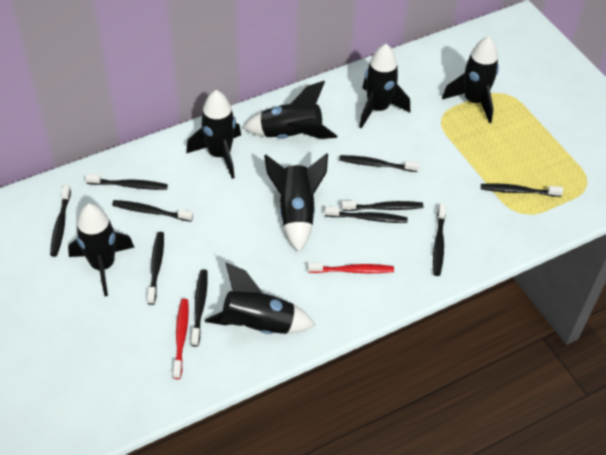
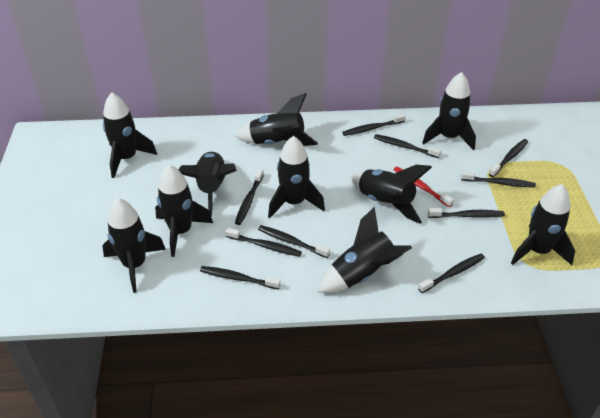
black rocket: [68,203,134,296] [186,90,241,179] [205,263,315,334] [243,81,337,139] [264,153,328,252] [359,44,410,129] [442,36,499,123] = 7 -> [102,198,166,293] [103,92,157,178] [155,165,213,257] [178,152,237,217] [235,93,318,146] [268,136,325,218] [318,206,412,293] [351,165,432,224] [422,72,476,150] [511,184,575,265] = 10
red toothbrush: [173,299,189,379] [308,262,394,273] = 2 -> [393,167,454,207] = 1

